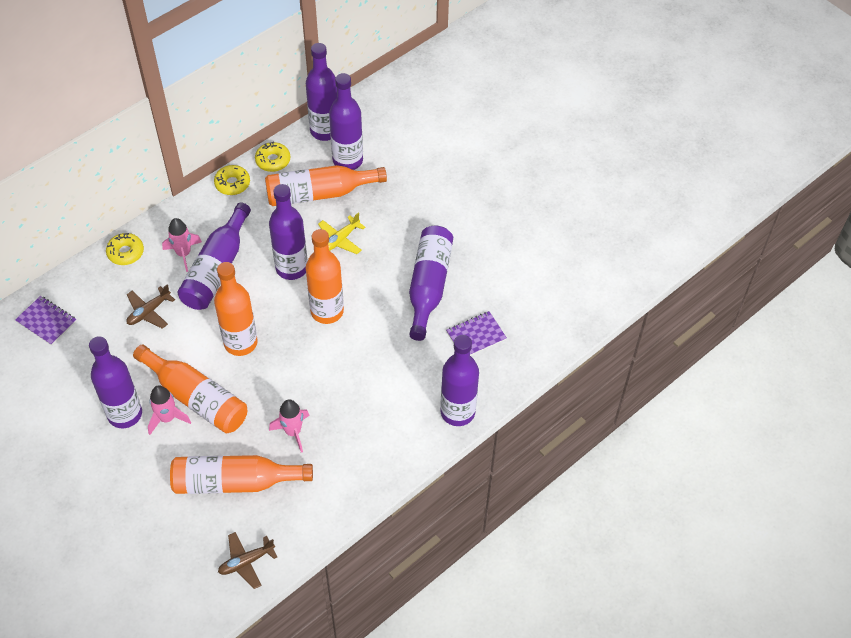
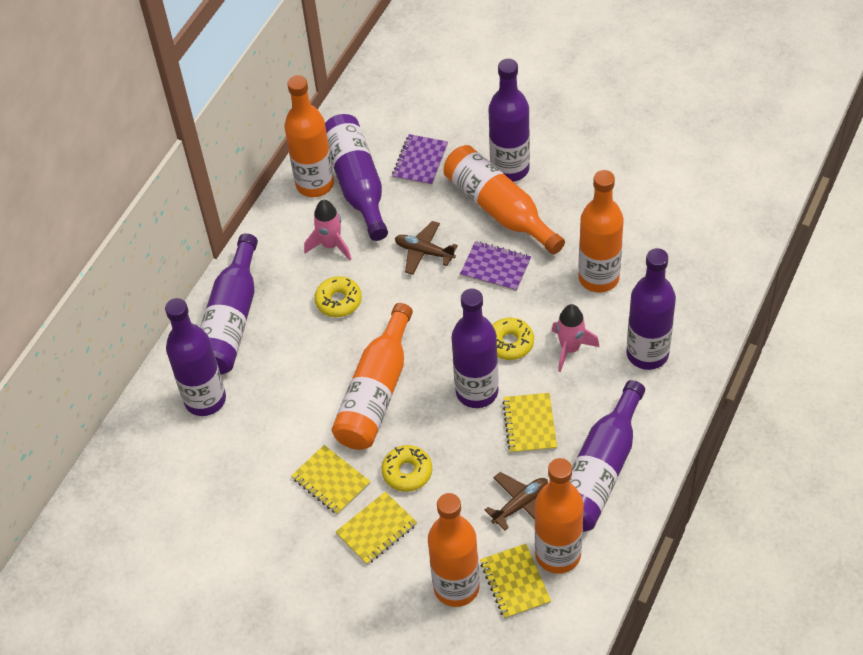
orange bottle: [133,345,247,433] [170,455,313,494] [214,262,258,356] [265,165,387,206] [306,229,344,324] = 5 -> [285,75,334,197] [332,303,413,450] [428,493,480,607] [444,145,565,254] [535,458,584,574] [578,170,624,293] = 6
pink rocket: [148,385,191,435] [162,218,202,272] [269,399,310,453] = 3 -> [304,200,351,260] [552,304,600,372] = 2
yellow notebook: none = 0 -> [291,445,370,515] [335,491,417,565] [480,544,551,619] [502,393,557,453] = 4
yellow plane: [318,212,365,254] = 1 -> none = 0

